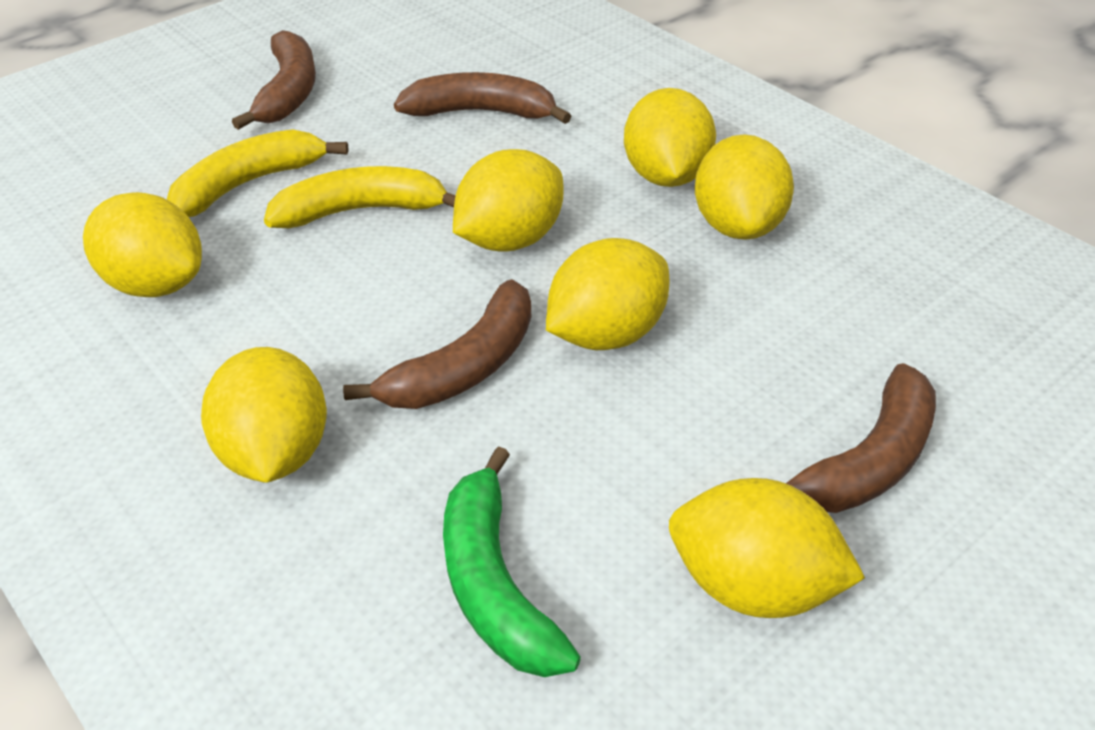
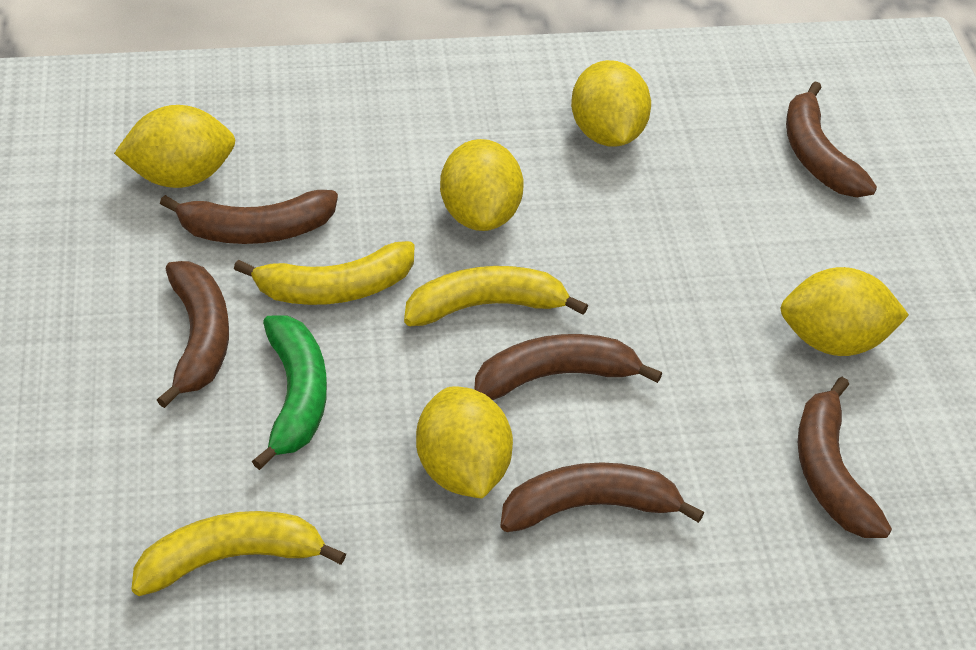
brown banana: [232,30,316,130] [343,279,531,409] [394,72,571,124] [786,363,936,513] = 4 -> [157,261,229,408] [160,190,338,244] [475,334,662,400] [500,462,704,532] [786,81,877,197] [798,377,892,538] = 6
yellow banana: [167,129,348,217] [264,166,456,228] = 2 -> [131,511,346,596] [234,241,415,305] [404,266,588,326] = 3
yellow lemon: [83,192,202,297] [201,347,327,483] [453,149,563,252] [546,238,670,350] [624,88,716,187] [669,478,865,618] [695,134,794,240] = 7 -> [114,105,235,188] [416,386,513,499] [440,139,524,231] [571,60,651,147] [780,267,909,356] = 5

